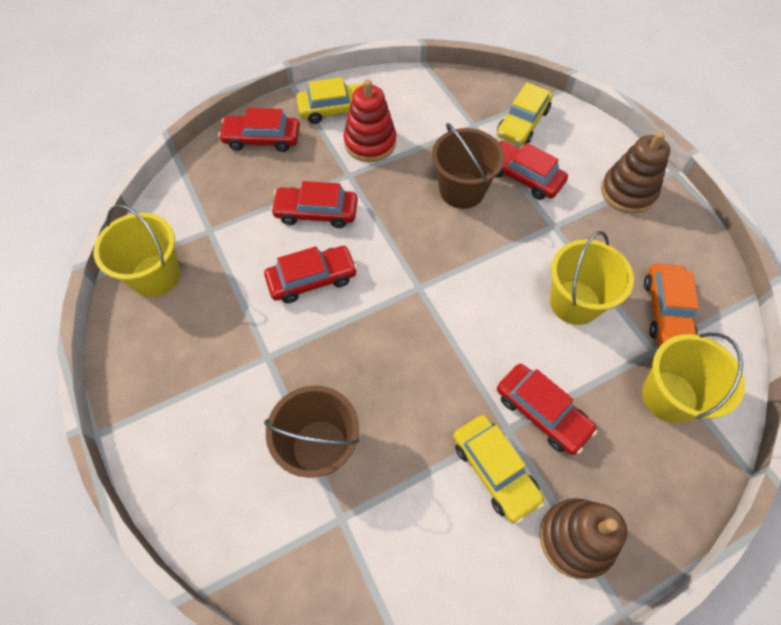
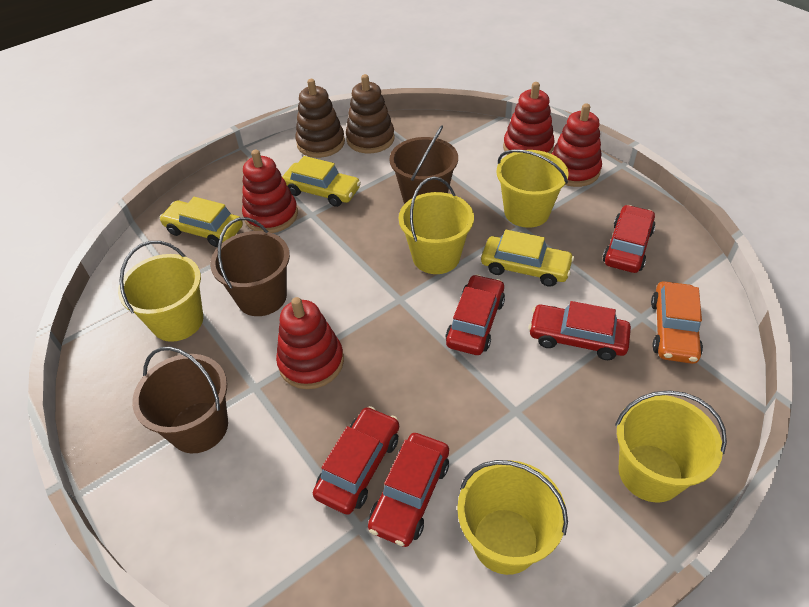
brown bucket: [264,385,360,478] [432,123,505,209] = 2 -> [132,347,228,453] [210,217,290,316] [389,125,458,204] = 3
red stacking toy: [344,79,396,162] = 1 -> [242,150,298,233] [276,297,344,389] [503,82,555,155] [552,104,602,187] = 4
yellow bucket: [93,205,180,297] [550,231,634,325] [642,333,745,423] = 3 -> [118,241,203,342] [399,177,474,274] [457,460,568,575] [496,150,569,228] [615,390,727,502] = 5

